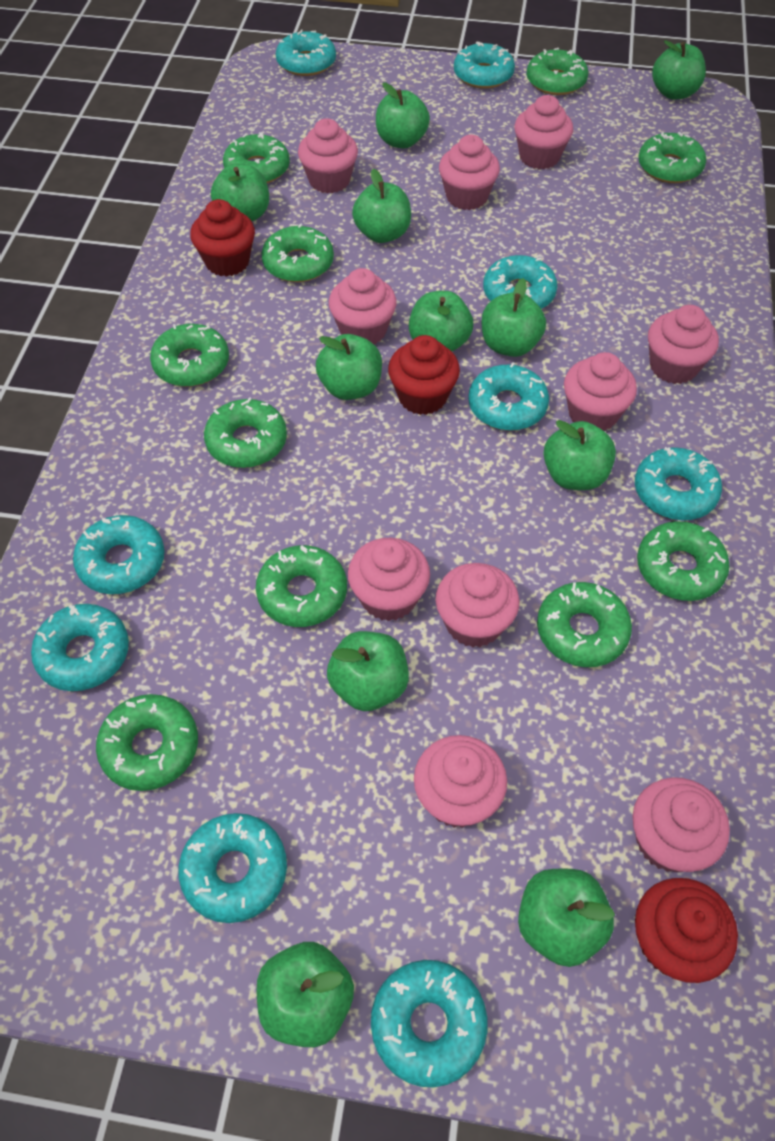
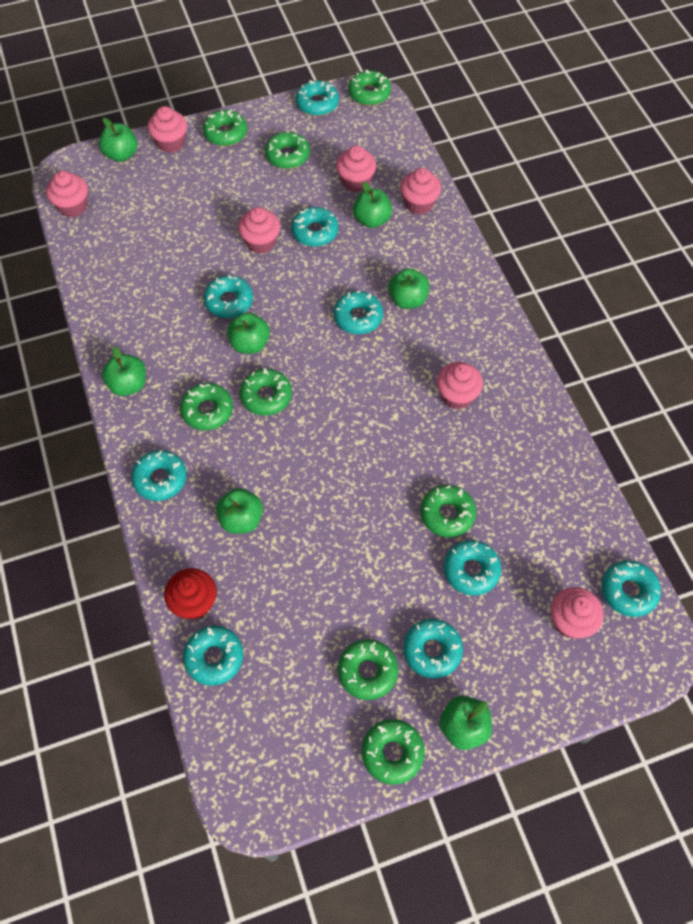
green apple: [211,164,269,221] [256,942,354,1047] [316,334,382,400] [327,631,409,711] [352,169,411,243] [376,82,430,149] [409,291,473,352] [482,278,546,357] [518,869,615,967] [543,420,616,490] [652,40,706,100] = 11 -> [99,118,137,162] [102,347,146,396] [216,488,263,534] [227,313,270,354] [353,182,392,228] [388,268,430,309] [440,696,492,750] = 7
green donut: [96,694,198,791] [150,324,229,387] [204,397,287,468] [223,132,290,183] [256,545,347,627] [262,223,334,282] [526,48,589,95] [537,582,632,667] [637,521,730,601] [638,131,706,183] = 10 -> [180,383,233,430] [203,109,247,146] [240,368,292,416] [265,130,310,169] [338,639,398,700] [348,70,391,106] [362,719,425,785] [420,485,476,537] = 8
pink cupcake: [298,118,358,194] [329,268,397,344] [348,538,430,621] [414,735,507,828] [436,563,519,648] [439,135,500,210] [514,95,573,169] [564,352,637,431] [632,777,730,872] [648,305,719,384] = 10 -> [46,171,88,217] [147,106,187,153] [238,207,280,254] [336,145,376,192] [400,168,441,215] [436,362,483,409] [550,587,604,639] = 7
red cupcake: [190,199,255,277] [388,335,460,415] [635,878,738,983] = 3 -> [164,568,217,620] = 1

